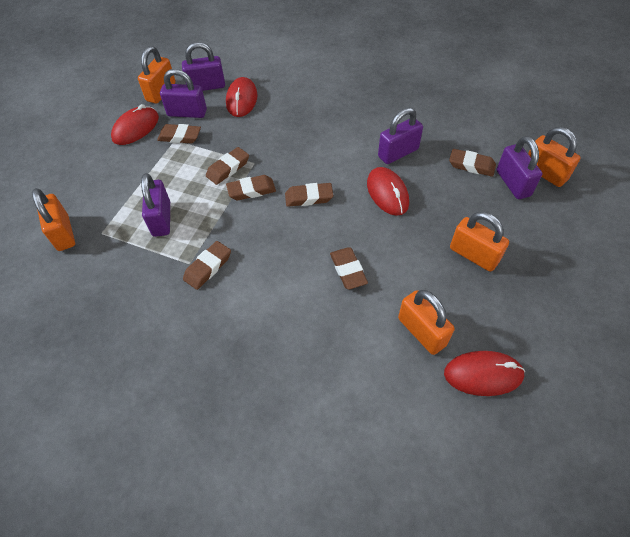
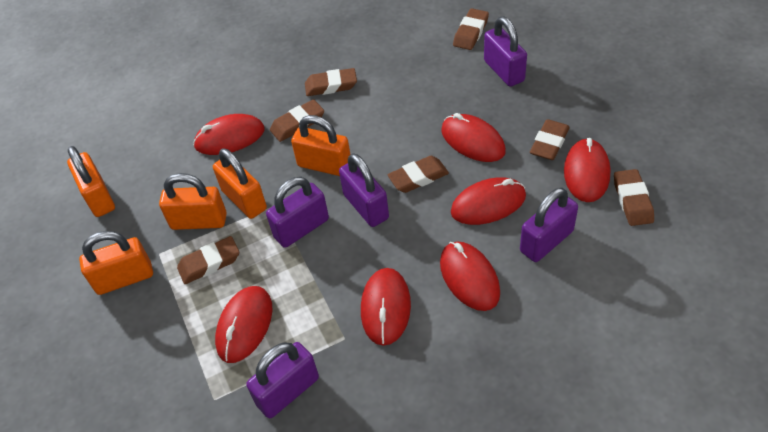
red mouse: [111,104,159,145] [226,77,258,117] [367,167,409,216] [444,351,525,396] = 4 -> [193,114,265,155] [215,286,273,363] [361,268,411,346] [440,242,500,311] [441,113,506,162] [451,177,526,225] [564,138,610,202] = 7

